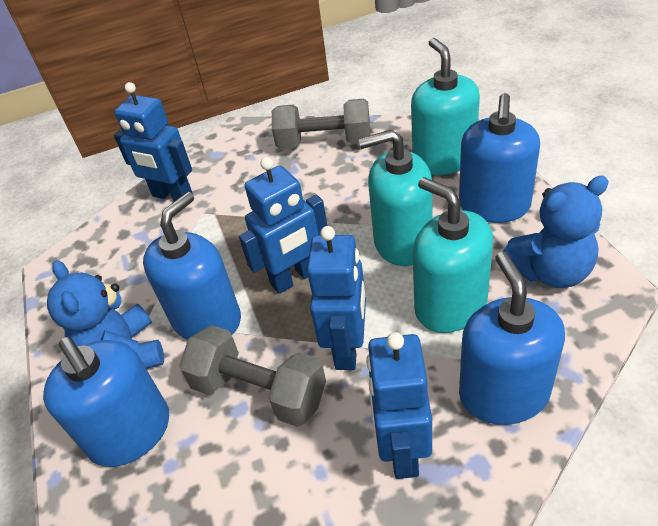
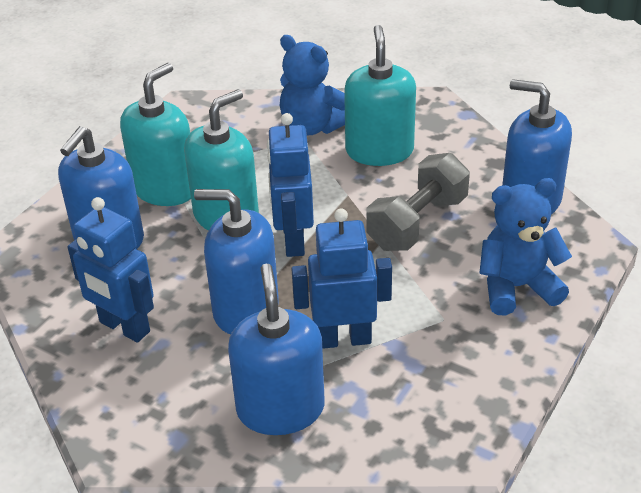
blue robot: [114,82,193,201] [239,157,327,294] [307,226,366,370] [366,332,432,479] = 4 -> [67,197,154,343] [267,113,314,257] [291,208,392,349] = 3
grey dumbbell: [179,325,326,427] [272,99,370,149] = 2 -> [366,153,470,251] = 1

